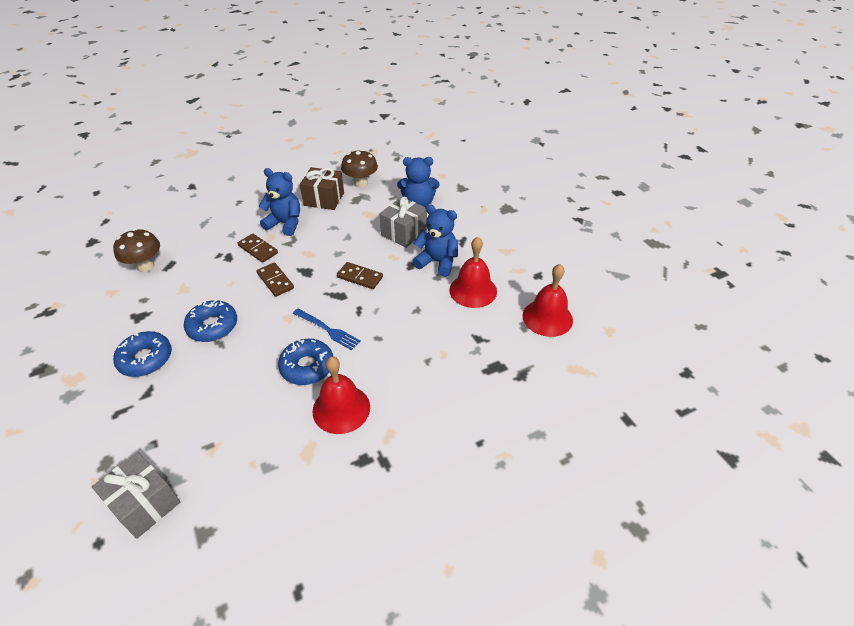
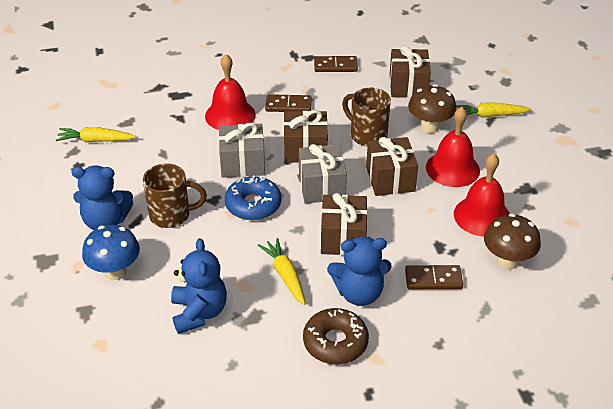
blue donut: [113,331,172,377] [184,300,237,342] [278,339,333,385] = 3 -> [225,175,281,220] = 1
blue fork: [293,309,361,350] = 1 -> none = 0
blue mushroom: none = 0 -> [82,225,140,280] = 1
brown donut: none = 0 -> [303,308,369,364] = 1
brown gift: [300,167,344,210] = 1 -> [284,110,328,163] [321,193,367,255] [366,137,418,196] [390,46,431,98] = 4
brown mug: none = 0 -> [143,164,207,228] [342,88,391,146] = 2
yellow carrot: none = 0 -> [56,127,136,142] [258,238,305,305] [456,102,531,118] = 3

